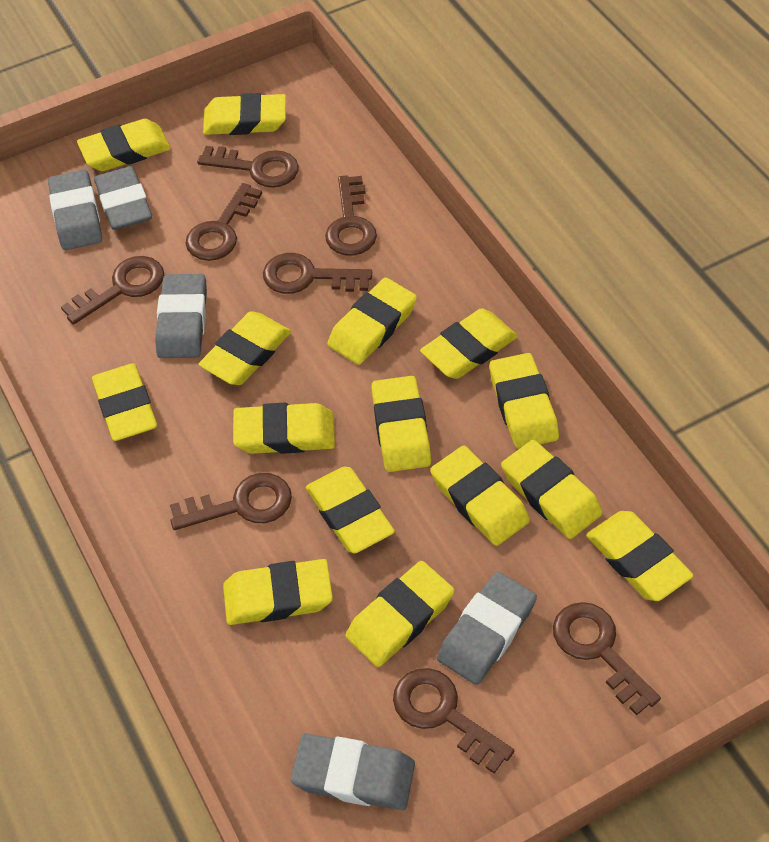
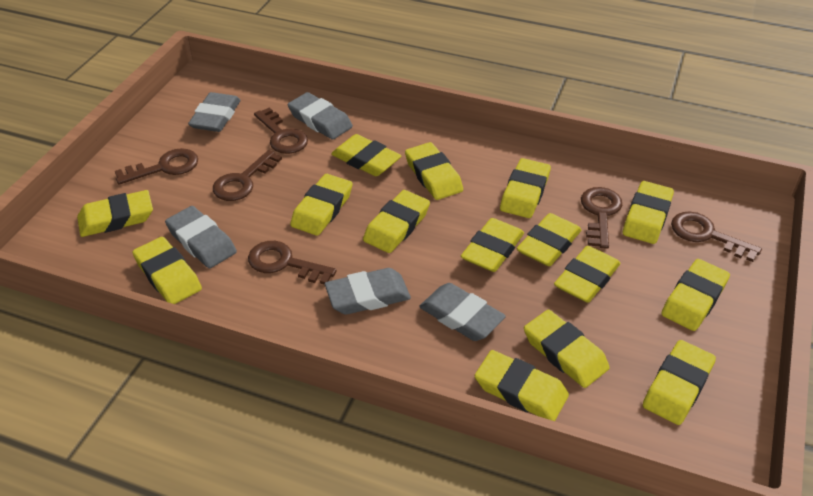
brown key: [61,256,164,325] [170,473,292,530] [185,183,262,261] [197,146,299,188] [263,253,372,294] [325,175,377,256] [393,668,514,774] [553,602,661,716] = 8 -> [115,148,198,185] [213,150,282,201] [248,241,337,285] [254,107,308,154] [581,187,622,249] [671,211,762,262] = 6

